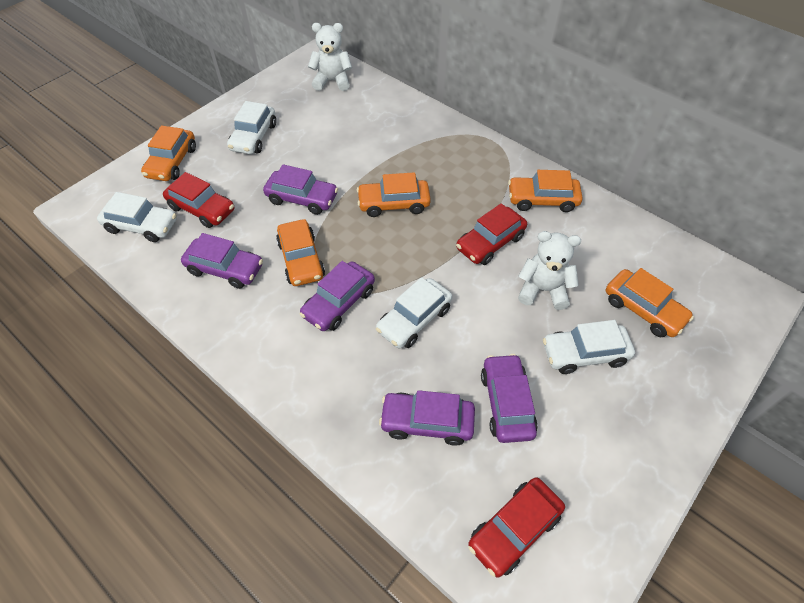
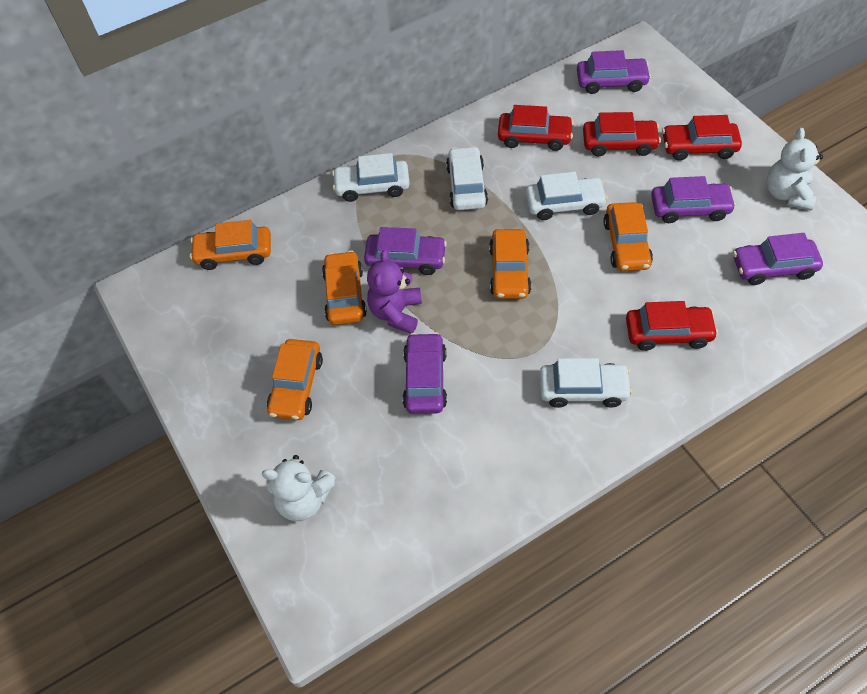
purple teddy bear: none = 0 -> [367,250,422,334] = 1
red car: [163,172,234,228] [456,203,527,265] [468,477,565,577] = 3 -> [498,105,574,151] [583,112,661,157] [626,301,718,351] [662,115,742,161] = 4

